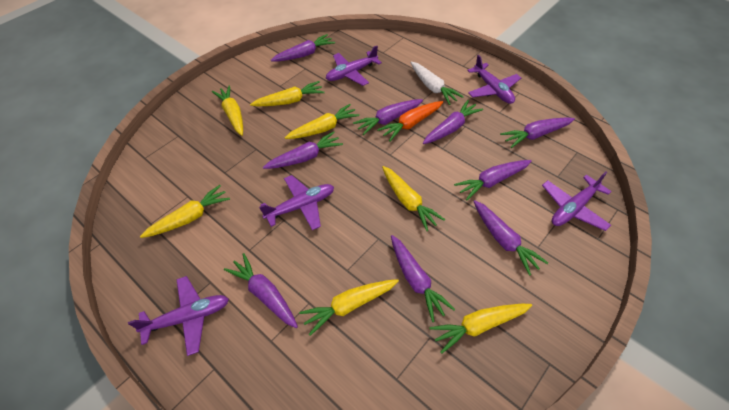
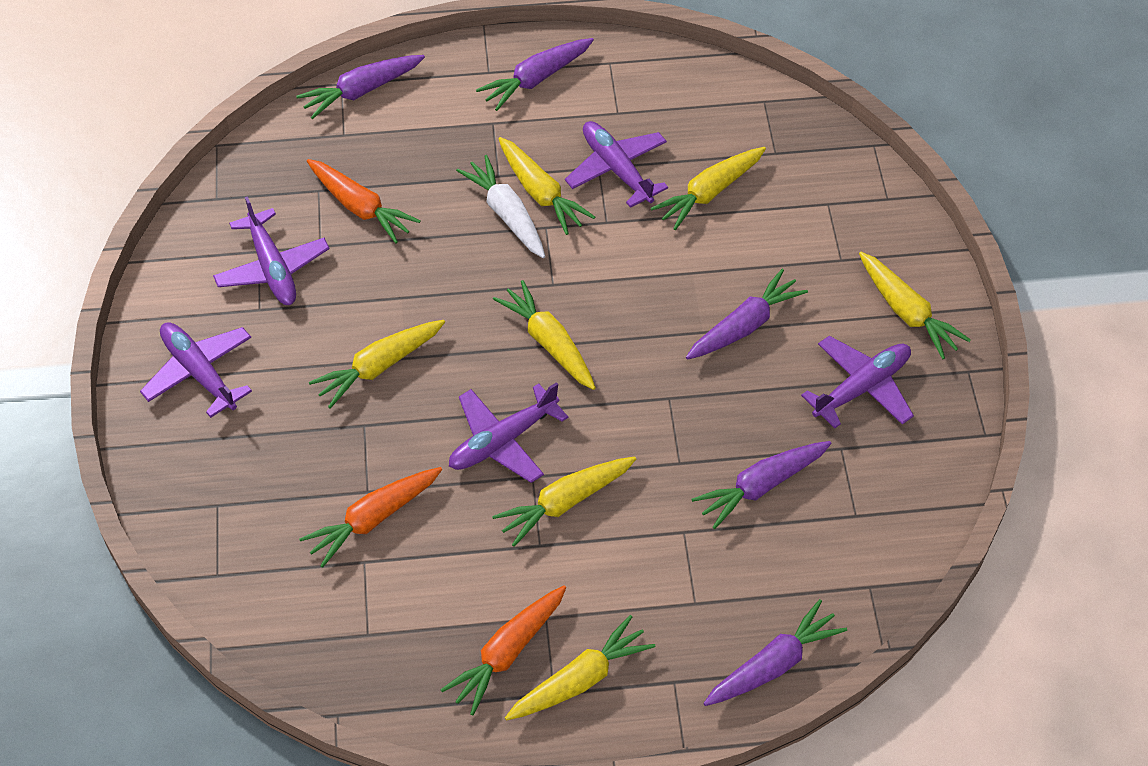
orange carrot: [377,101,443,141] = 1 -> [299,467,442,568] [307,159,421,243] [440,585,566,715] = 3
purple carrot: [224,253,298,328] [263,131,343,169] [271,34,335,61] [353,99,423,135] [391,235,455,322] [423,100,483,144] [454,160,532,200] [473,200,548,276] [500,117,575,148] = 9 -> [296,55,425,119] [476,38,594,111] [686,269,808,360] [691,441,832,529] [703,599,847,706] = 5

